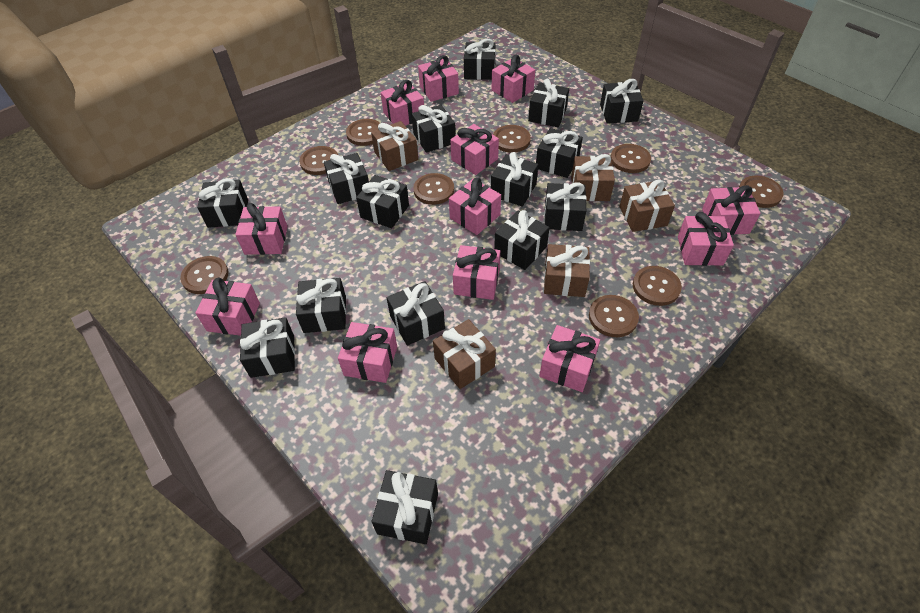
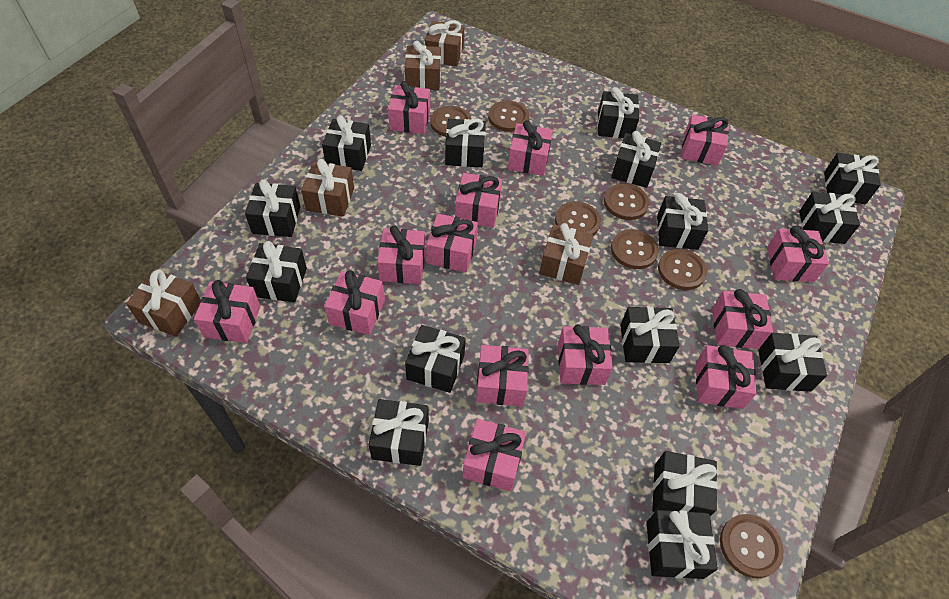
brown button: [180,256,229,294] [299,146,338,175] [346,119,380,146] [413,173,454,205] [493,125,531,153] [589,295,639,337] [611,144,651,173] [633,266,682,306] [739,176,784,208] = 9 -> [430,106,471,137] [488,100,529,132] [555,201,601,236] [604,183,649,220] [611,229,659,269] [658,249,707,290] [720,514,784,578] = 7
pink gift: [195,277,260,336] [235,203,288,255] [338,322,397,383] [381,80,424,126] [418,55,459,102] [449,178,501,235] [450,124,499,175] [453,245,500,300] [491,55,535,103] [539,325,600,392] [678,212,734,266] [702,185,760,235] = 12 -> [194,280,261,343] [325,270,385,335] [377,226,426,284] [388,81,430,134] [426,214,478,272] [455,173,502,228] [462,419,526,491] [476,345,529,406] [508,120,553,176] [558,324,613,385] [682,114,729,166] [696,345,757,409] [712,289,773,349] [767,226,829,282] = 14

